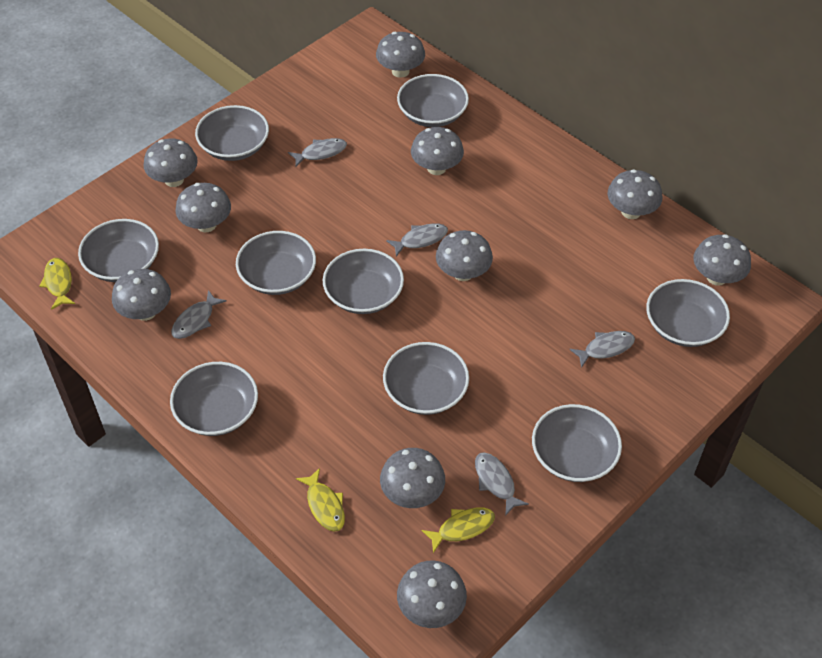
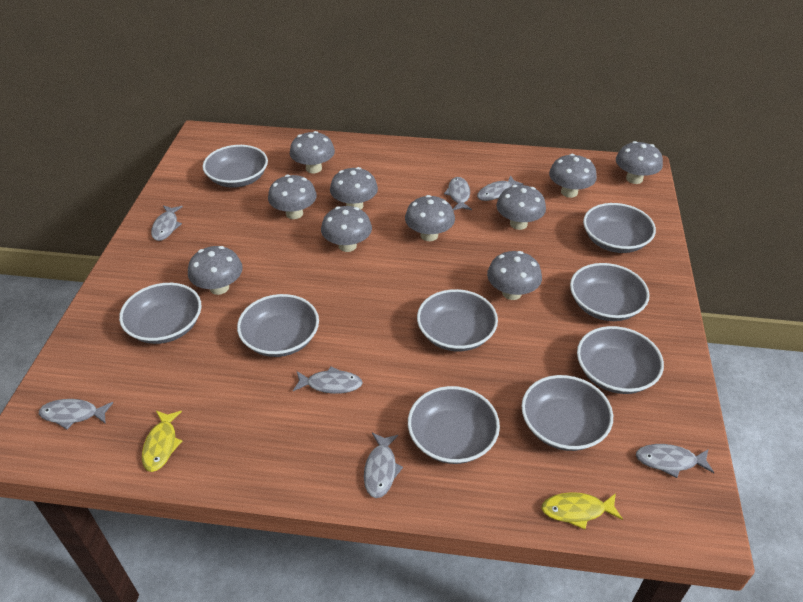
grey fish: [171,290,227,339] [288,138,347,167] [386,223,448,257] [475,452,529,516] [569,331,635,368] = 5 -> [39,399,113,429] [151,205,183,241] [293,366,363,394] [364,433,403,498] [444,177,472,210] [477,175,524,201] [636,444,714,478] = 7
yellow fish: [39,258,75,310] [296,468,345,532] [421,507,495,553] = 3 -> [142,411,182,472] [541,492,623,530] = 2

